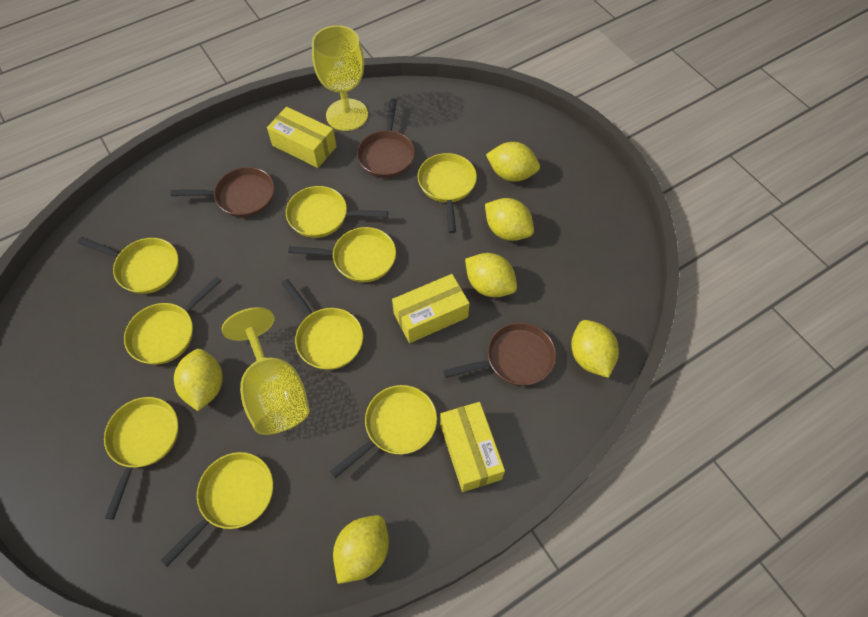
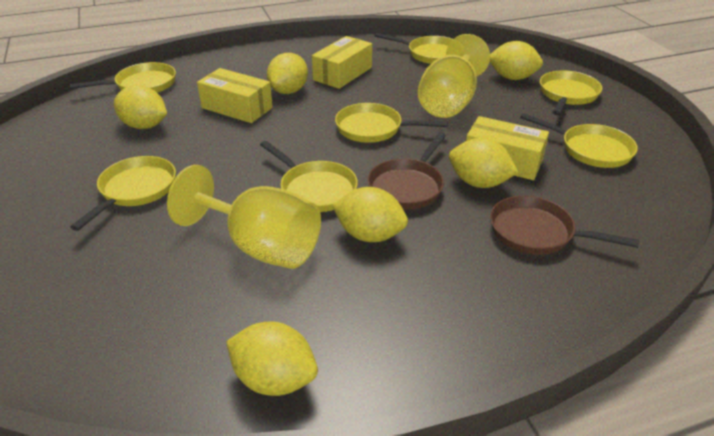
brown pan: [170,167,275,217] [357,98,415,178] [443,322,556,386] = 3 -> [367,132,446,209] [490,196,639,255] = 2
yellow pan: [77,237,179,294] [104,397,178,520] [124,276,221,365] [161,452,273,567] [281,279,363,370] [286,186,388,238] [288,227,396,282] [330,385,437,478] [418,153,477,233] = 9 -> [70,62,176,93] [71,156,176,231] [260,141,358,212] [335,103,448,143] [374,33,453,64] [520,113,638,168] [540,70,602,115] = 7

